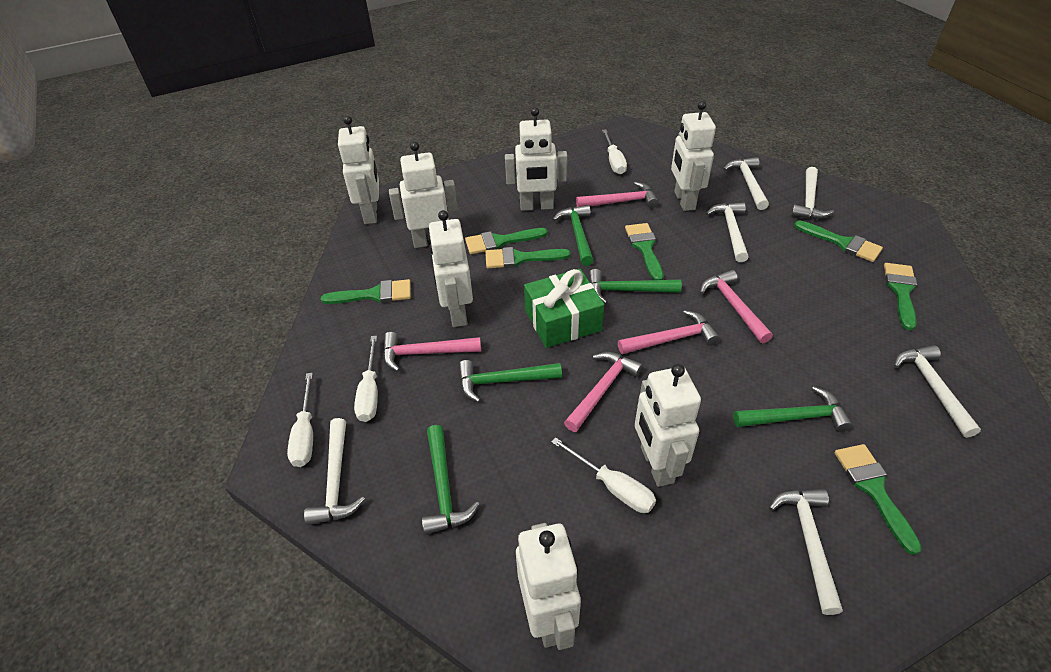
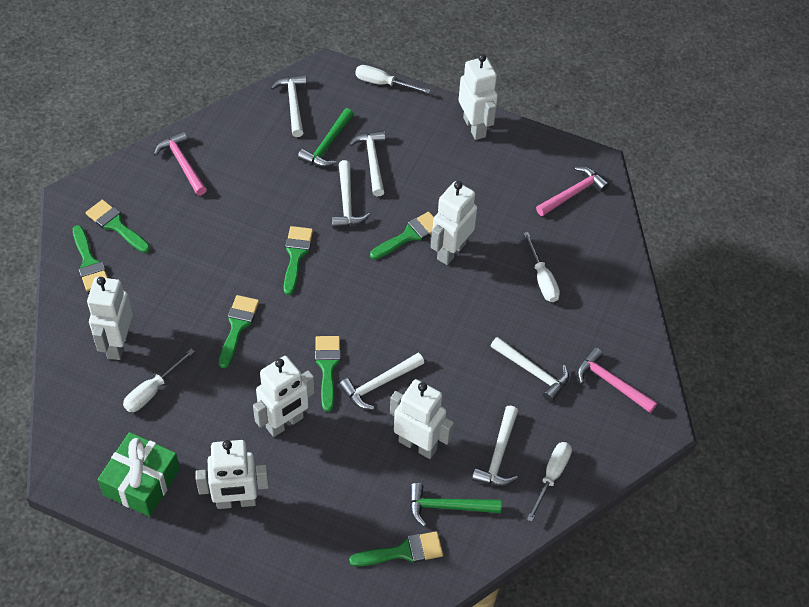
green hammer: [422,425,480,535] [458,360,562,403] [552,205,594,266] [589,269,682,304] [733,386,853,432] = 5 -> [298,108,354,167] [410,483,502,527] = 2
pink hammer: [383,332,481,372] [564,352,643,432] [576,182,659,208] [618,310,720,354] [700,270,773,343] = 5 -> [154,131,207,196] [536,167,609,216] [577,347,658,413] = 3
white robot: [338,116,379,224] [389,142,458,248] [428,210,473,327] [505,107,568,211] [516,523,581,650] [635,364,701,487] [671,101,716,211] = 7 -> [87,277,133,360] [195,440,269,509] [253,356,315,437] [390,379,454,459] [431,181,477,265] [459,54,498,140] = 6

